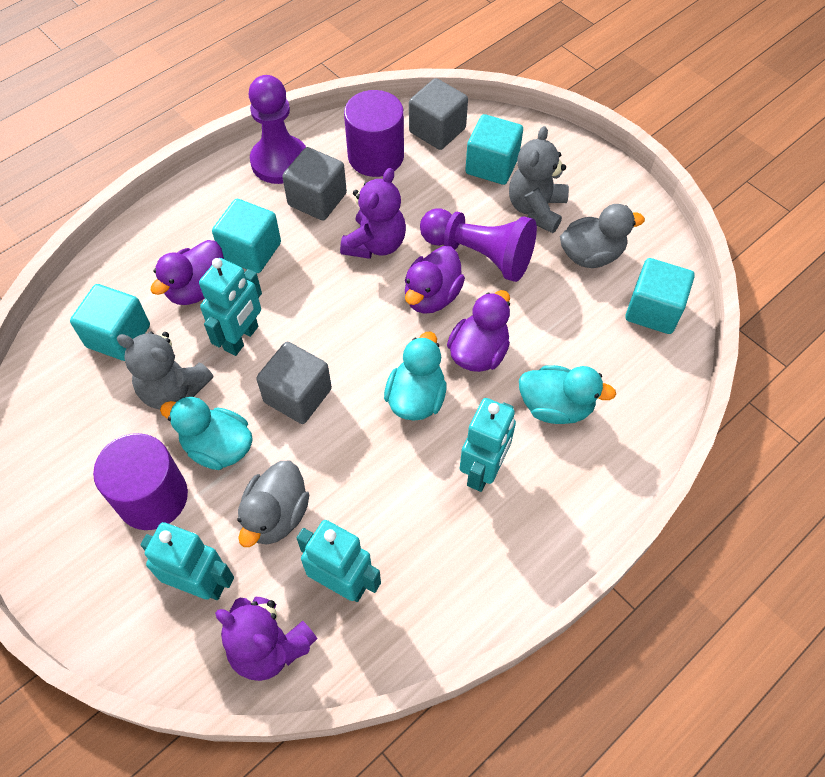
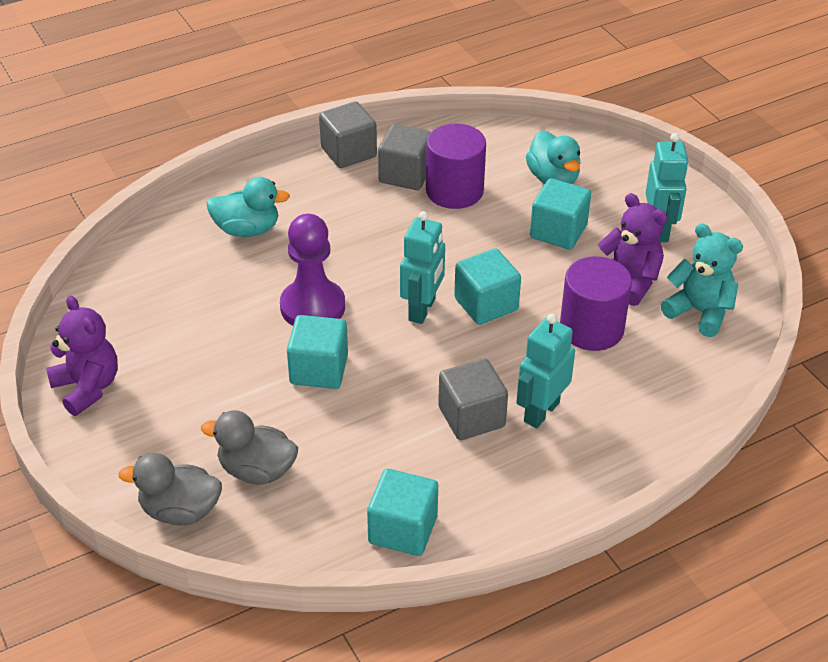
grey teddy bear: [117,332,213,409] [509,126,569,233] = 2 -> none = 0
purple duck: [151,240,224,305] [405,246,465,314] [447,290,510,372] = 3 -> none = 0
purple pawn: [249,75,306,184] [420,208,537,282] = 2 -> [280,214,345,326] = 1
turquoise duck: [160,397,253,470] [384,332,447,421] [519,365,616,424] = 3 -> [206,177,290,237] [526,130,581,184] = 2
turquoise robot: [141,522,234,600] [199,258,262,356] [297,520,381,602] [460,398,516,492] = 4 -> [400,211,445,324] [516,314,575,428] [646,133,689,242] = 3
turquoise teddy bear: none = 0 -> [661,224,743,337] = 1

